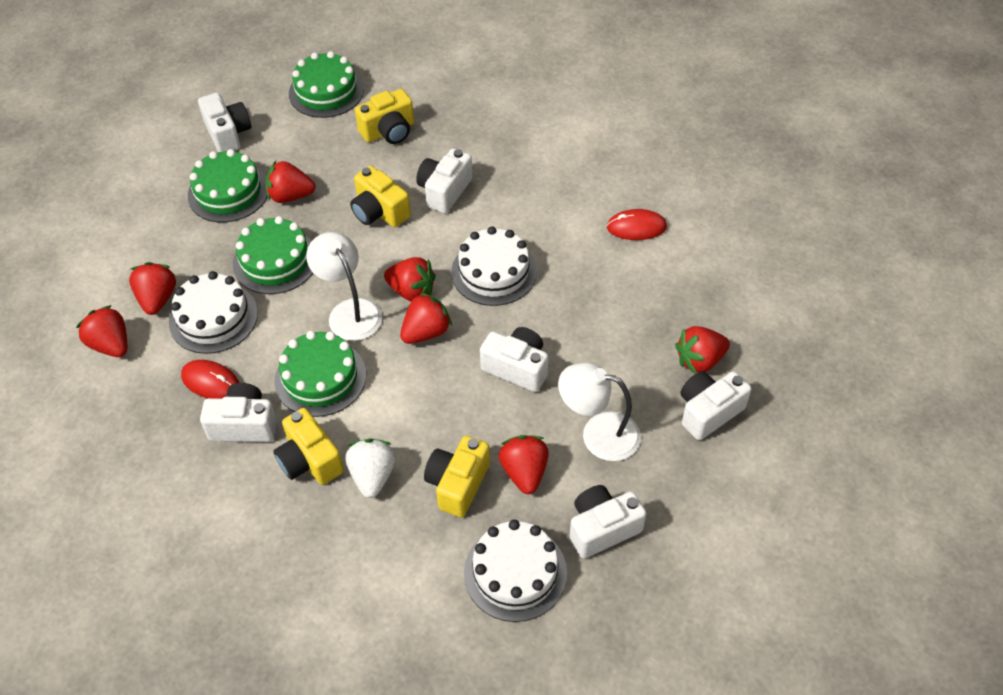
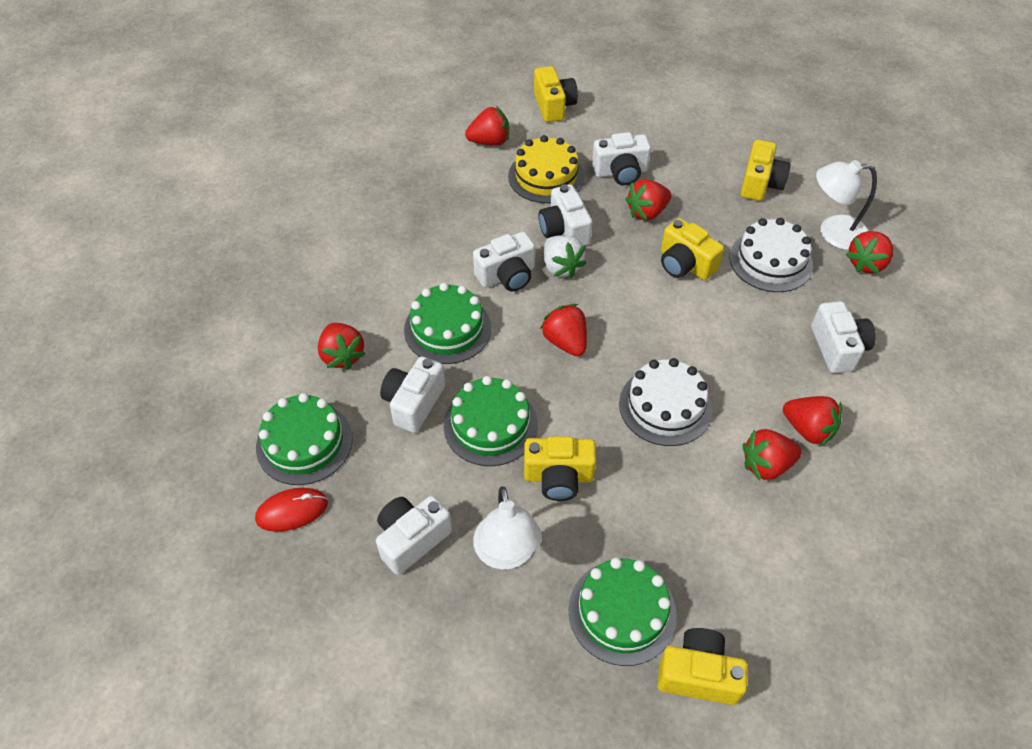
red mouse: [181,360,239,399] [607,209,667,240] = 2 -> [255,488,328,532] = 1
white cake: [169,271,258,354] [451,226,537,306] [464,520,567,622] = 3 -> [619,358,713,446] [730,218,813,292] = 2
yellow cake: none = 0 -> [508,135,584,203] = 1
yellow camera: [273,408,344,485] [350,166,411,227] [355,89,414,144] [424,436,490,517] = 4 -> [524,436,596,501] [534,66,578,122] [658,628,748,705] [661,218,724,280] [740,140,791,201] = 5

